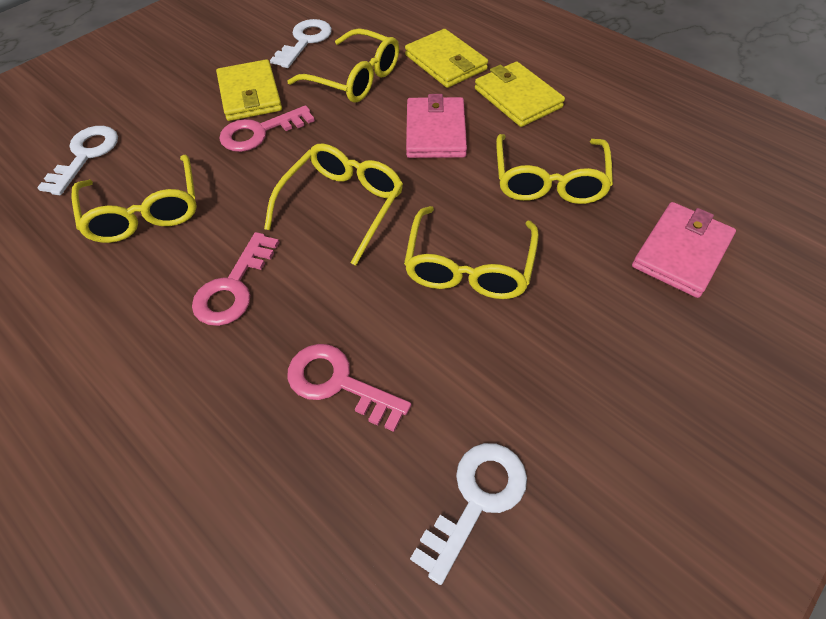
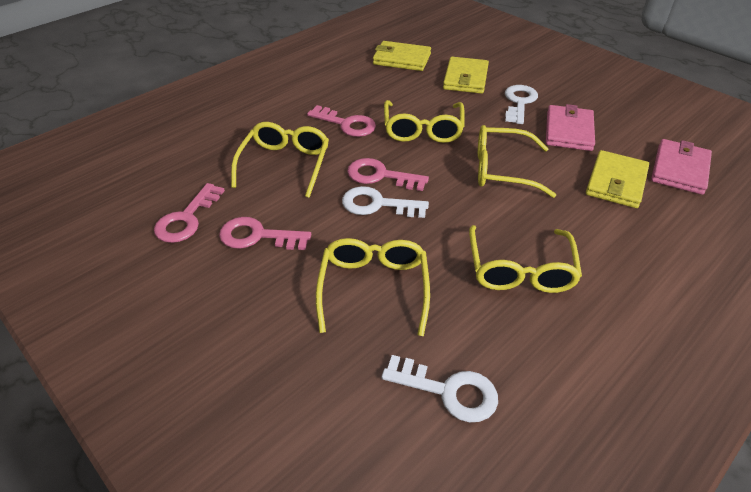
pink key: [192,232,279,326] [219,105,315,152] [287,344,411,432] = 3 -> [154,183,225,243] [219,217,311,250] [307,105,376,137] [347,158,429,191] = 4

